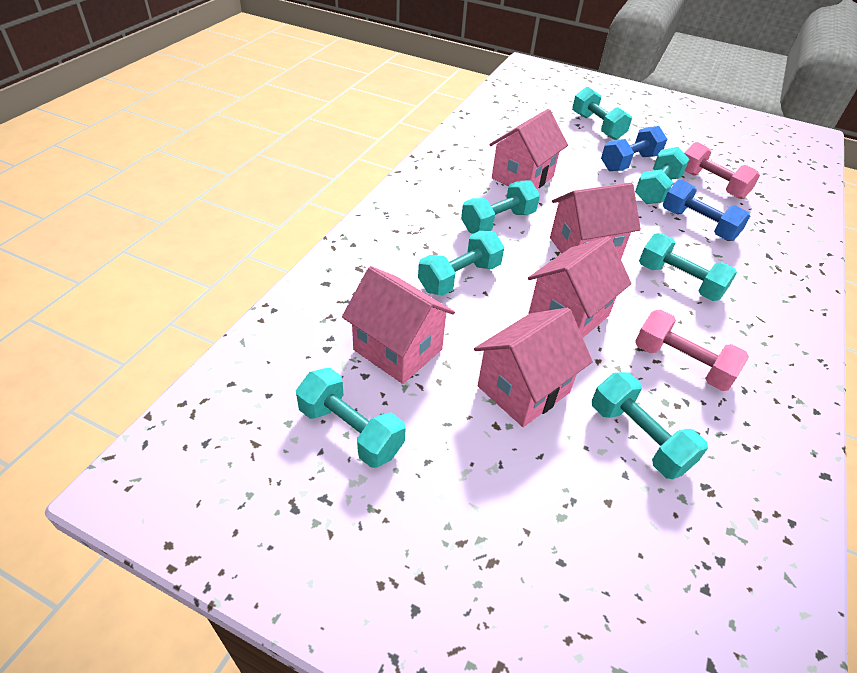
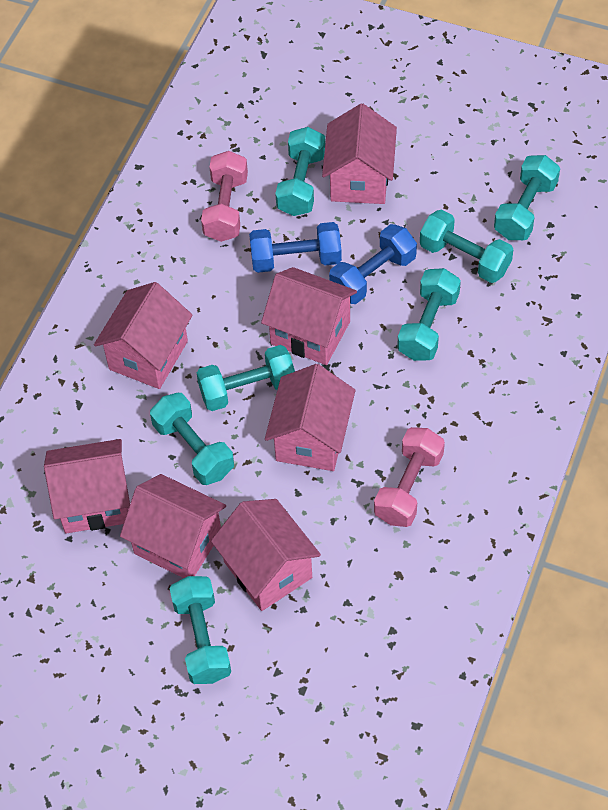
pink house: [342,266,455,384] [474,308,593,427] [489,109,568,189] [528,237,632,338] [550,182,641,259] = 5 -> [44,439,130,533] [94,282,193,389] [120,474,226,578] [211,499,321,611] [261,267,357,365] [265,364,356,471] [322,104,397,204] = 7

